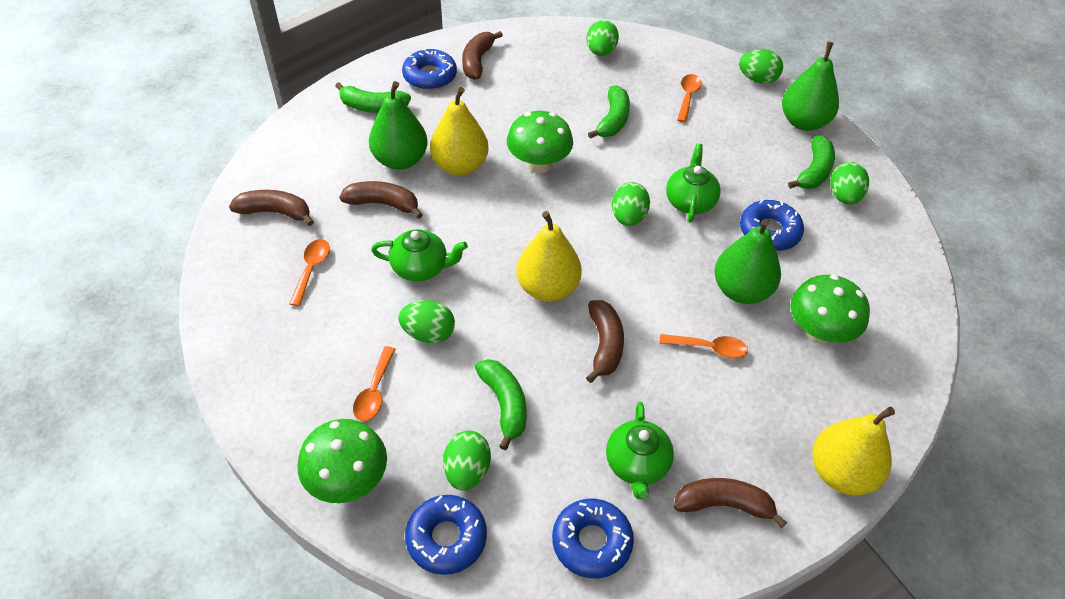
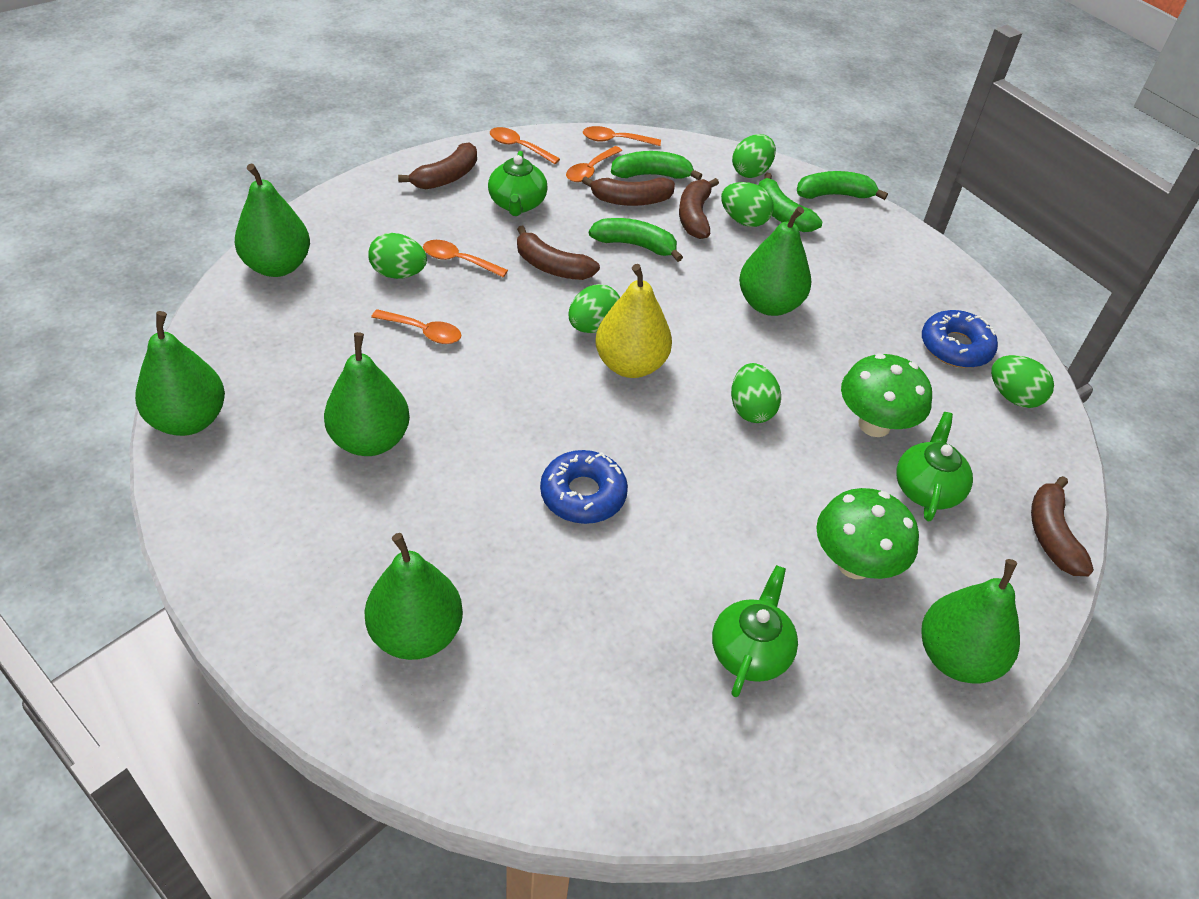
blue donut: [402,49,457,90] [405,495,487,575] [552,499,634,578] [740,199,804,251] = 4 -> [540,450,628,524] [922,310,998,368] = 2
green mushroom: [298,419,387,503] [507,111,573,174] [791,275,870,344] = 3 -> [816,488,919,579] [841,354,932,437] = 2
green pear: [369,81,428,170] [714,218,781,304] [782,42,839,131] = 3 -> [135,311,225,436] [235,164,310,277] [324,332,410,456] [364,533,463,660] [739,206,811,316] [921,559,1020,683] = 6
orange spoon: [289,239,330,306] [353,346,396,421] [659,334,748,359] [677,74,702,122] = 4 -> [371,309,462,344] [423,240,508,277] [490,127,560,164] [566,146,622,182] [583,126,661,146] = 5
yellow pear: [430,87,489,176] [516,211,582,302] [812,407,895,496] = 3 -> [595,264,672,378] = 1

